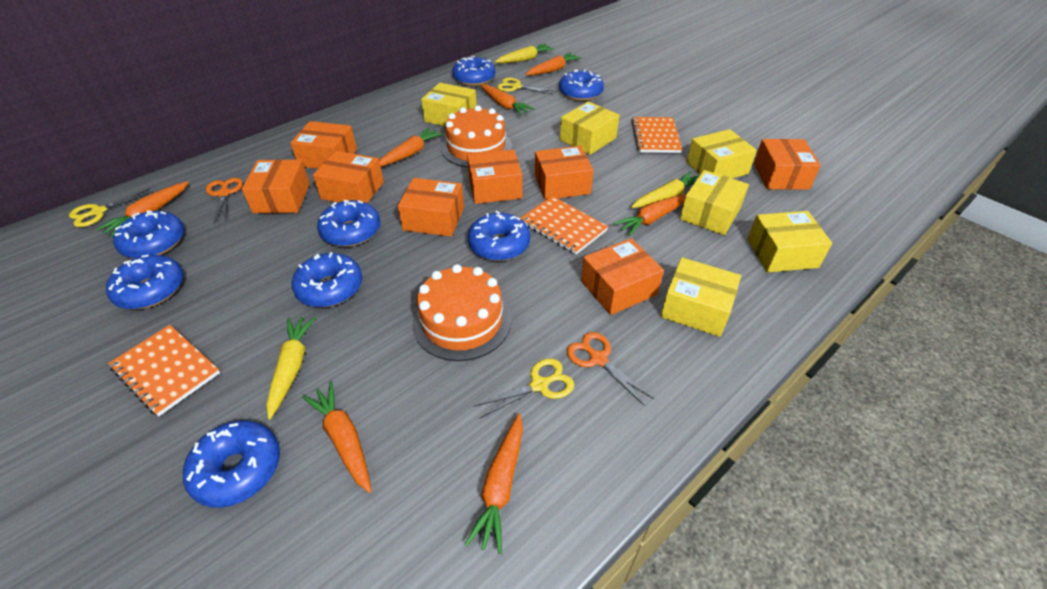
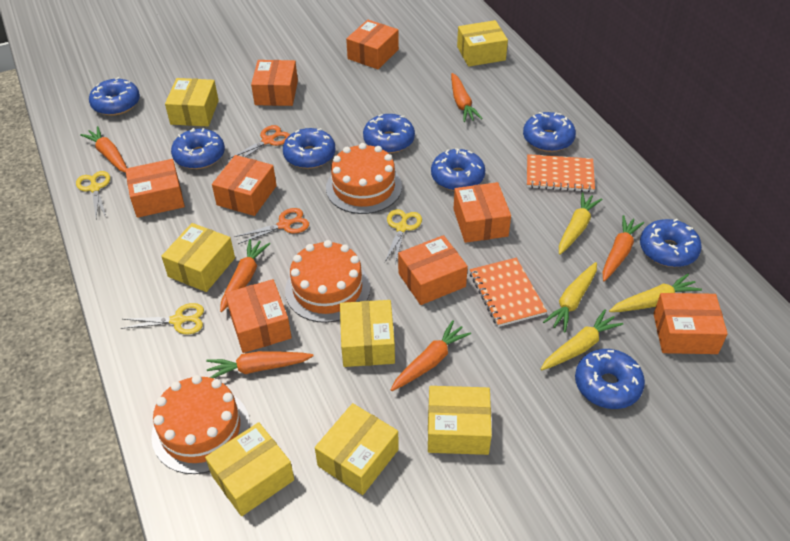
orange cake: [412,264,512,361] [441,105,512,167] = 2 -> [151,375,250,474] [285,240,370,323] [326,143,402,214] = 3
orange carrot: [97,181,189,237] [302,382,372,493] [379,127,443,167] [465,414,523,554] [480,84,534,116] [525,52,582,75] [614,194,686,236] = 7 -> [80,126,127,173] [206,351,314,378] [220,239,270,312] [391,320,471,391] [451,73,483,122] [603,215,644,282] = 6
orange notebook: [108,325,220,416] [520,196,608,255] [631,117,683,153] = 3 -> [470,258,547,327] [527,154,595,192] = 2
yellow box: [421,83,477,126] [560,101,620,155] [660,258,741,337] [680,170,749,235] [687,129,757,178] [747,211,832,272] = 6 -> [161,223,235,292] [165,78,219,126] [205,422,294,516] [315,403,399,495] [340,300,395,367] [428,386,492,455] [457,20,508,67] = 7
yellow carrot: [266,316,316,420] [495,44,554,63] [631,171,699,208] = 3 -> [541,309,623,370] [543,262,597,333] [559,192,602,255] [609,274,702,312] = 4

